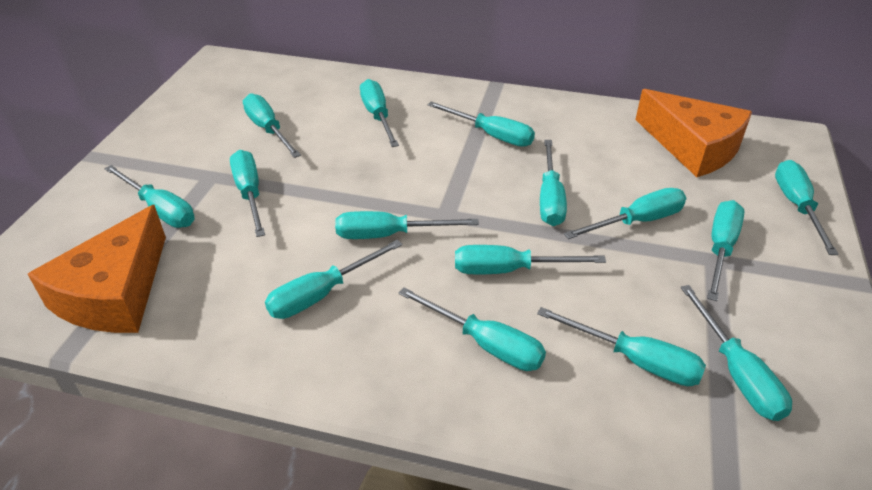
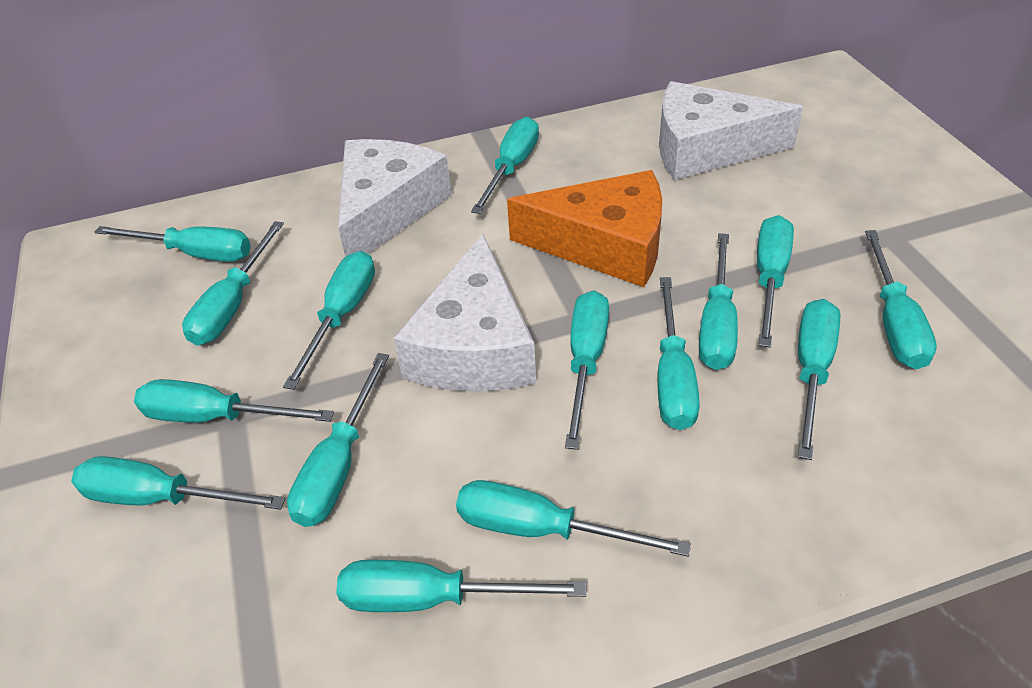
orange cheese: [28,205,166,333] [635,89,752,177] = 2 -> [507,170,662,287] = 1
white cheese: none = 0 -> [338,139,452,257] [393,234,536,392] [659,81,803,180] = 3

